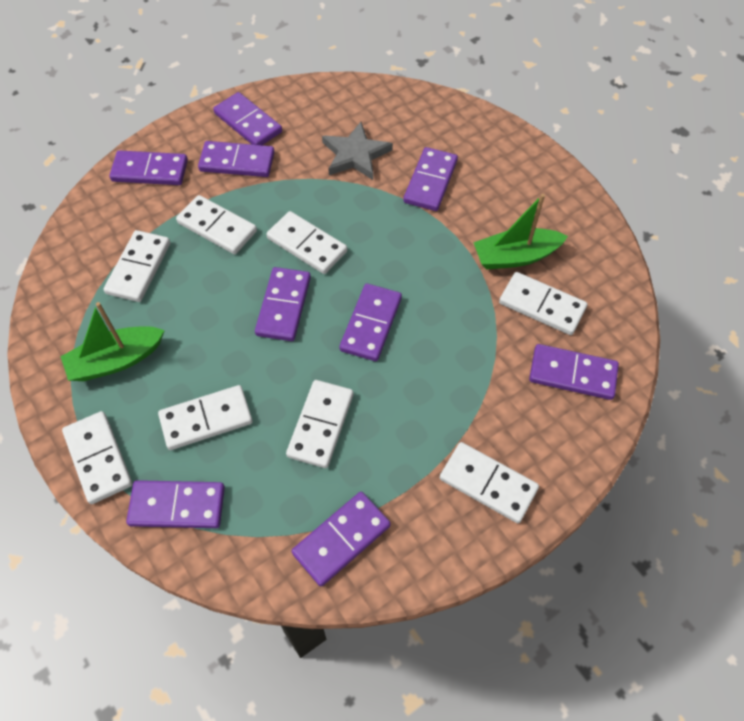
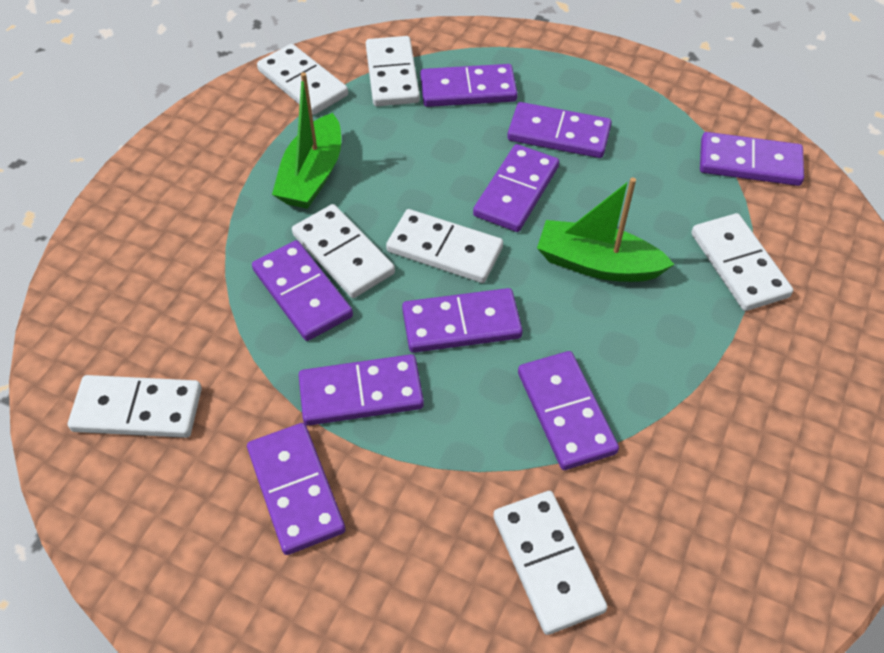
grey star: [322,122,393,180] = 1 -> none = 0
white domino: [62,411,132,504] [104,230,170,302] [158,385,253,450] [176,195,257,254] [266,211,347,274] [286,380,353,468] [440,442,539,523] [499,272,588,335] = 8 -> [68,375,202,438] [257,44,348,115] [292,204,395,298] [366,36,420,106] [386,209,503,283] [493,491,607,635] [691,213,793,311] = 7

